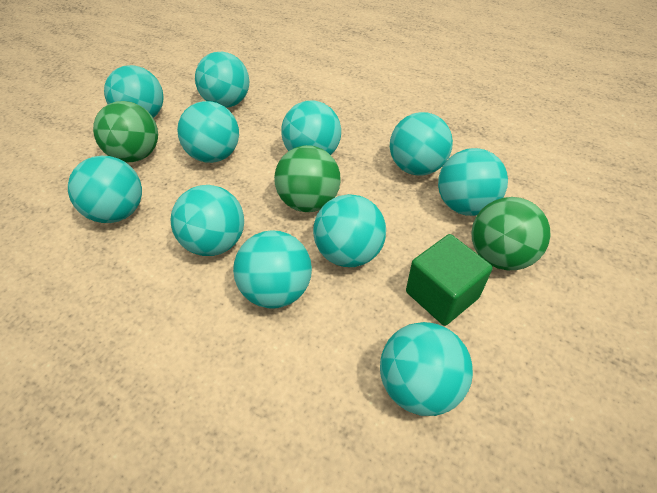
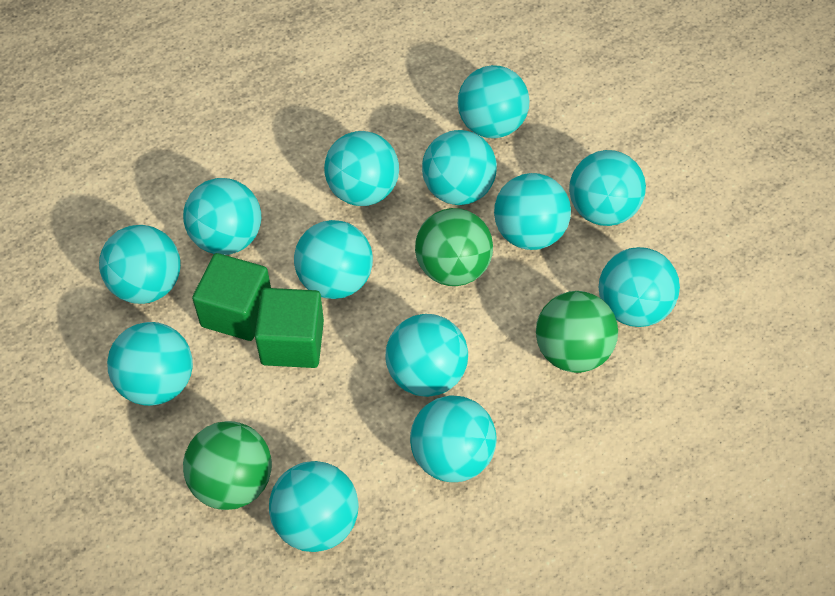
green cube: [406,234,493,326] = 1 -> [192,253,271,341] [255,288,324,368] = 2
turquoise ball: [68,156,142,223] [104,65,164,118] [171,185,244,256] [177,101,239,163] [195,52,249,108] [233,230,312,308] [281,101,341,155] [313,194,386,267] [380,322,473,416] [390,112,453,176] [438,148,508,216] = 11 -> [99,225,181,304] [107,322,193,406] [183,178,261,255] [269,461,359,552] [294,220,373,299] [324,131,399,206] [386,314,468,397] [410,395,497,482] [422,130,497,205] [458,65,530,138] [494,173,571,250] [569,150,646,226] [599,247,680,327] = 13

